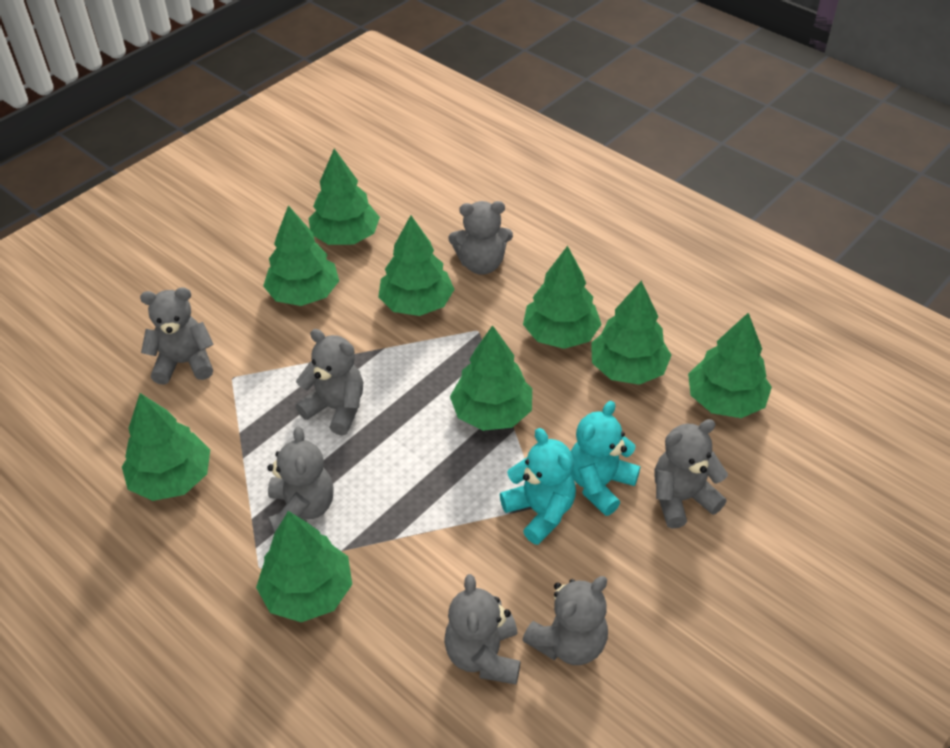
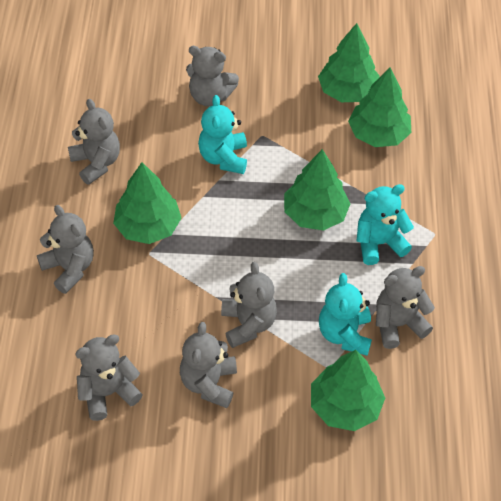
green tree: [122,393,210,501] [256,511,352,622] [263,205,339,306] [309,149,380,245] [378,215,455,316] [450,325,532,431] [523,246,602,349] [591,280,672,385] [688,313,772,418] = 9 -> [113,162,181,244] [284,149,351,231] [311,350,385,431] [318,23,380,102] [348,67,411,147] = 5
turquoise teddy bear: [500,428,576,545] [571,401,640,516] = 2 -> [198,95,247,174] [319,273,372,356] [357,184,414,265] = 3

